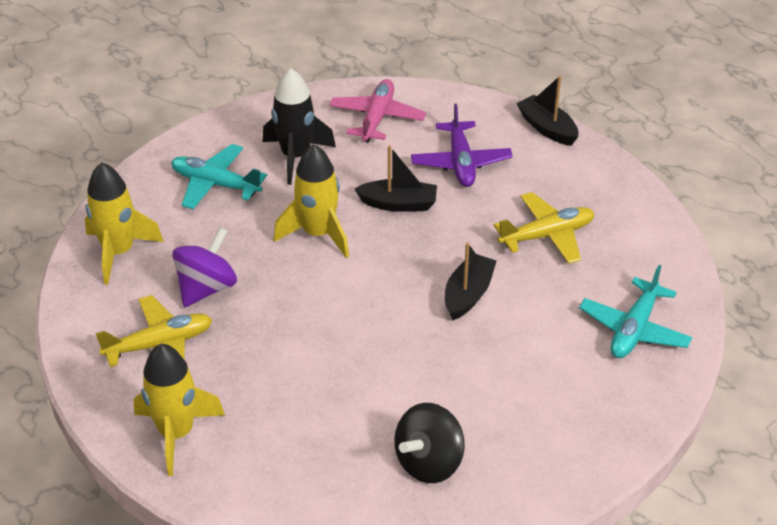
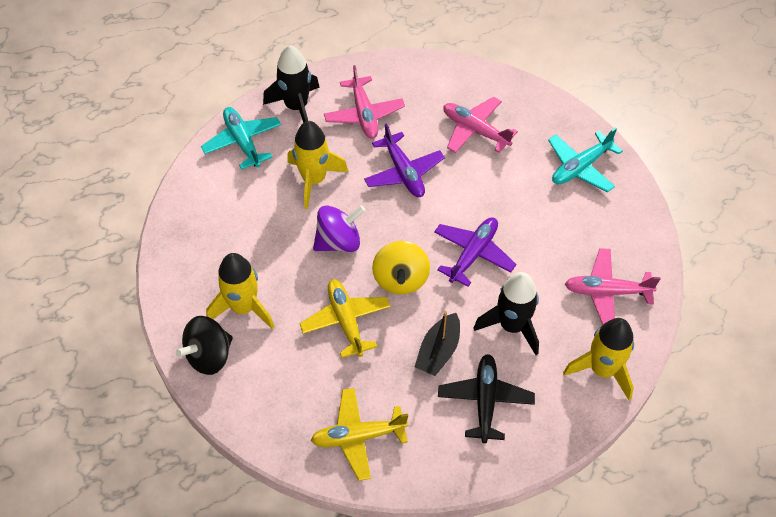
black boat: [355,146,437,212] [445,243,497,320] [516,76,578,146] = 3 -> [415,311,460,376] = 1
black plane: none = 0 -> [438,354,535,443] = 1
black rocket: [263,68,336,185] = 1 -> [263,45,320,123] [473,272,539,355] = 2
pink plane: [329,79,426,143] = 1 -> [324,65,405,139] [443,97,518,153] [565,248,660,325] = 3
purple plane: [411,104,513,187] = 1 -> [364,123,445,197] [434,217,516,287] = 2
yellow spinning top: none = 0 -> [372,241,430,295] = 1

